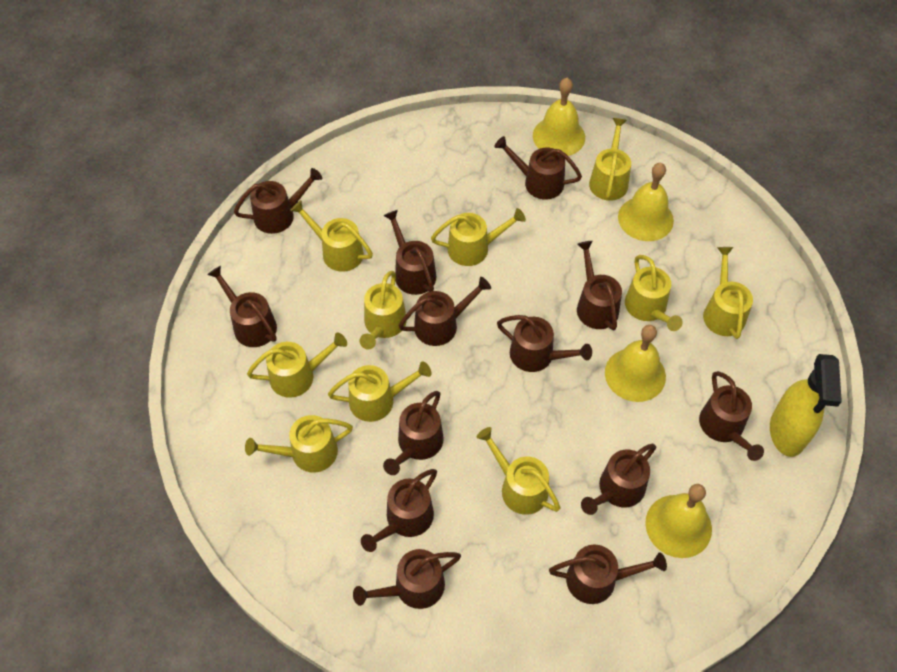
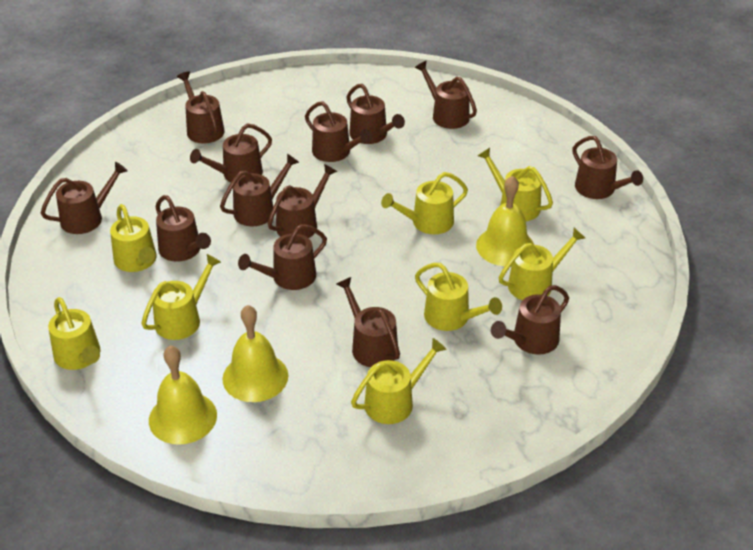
yellow bell: [533,78,585,156] [605,325,666,402] [618,163,674,241] [645,484,712,558] = 4 -> [149,345,217,445] [222,305,288,402] [476,175,534,266] = 3
yellow spray bottle: [770,354,842,457] = 1 -> none = 0
yellow watering can: [245,415,353,472] [247,332,347,398] [290,200,373,272] [328,361,431,422] [360,271,406,350] [431,208,526,266] [477,427,561,515] [589,118,631,201] [625,255,683,331] [703,247,753,339] = 10 -> [48,297,100,370] [110,204,156,272] [141,254,221,340] [351,338,447,424] [381,172,468,234] [415,263,502,331] [478,148,553,221] [499,228,585,300] = 8

